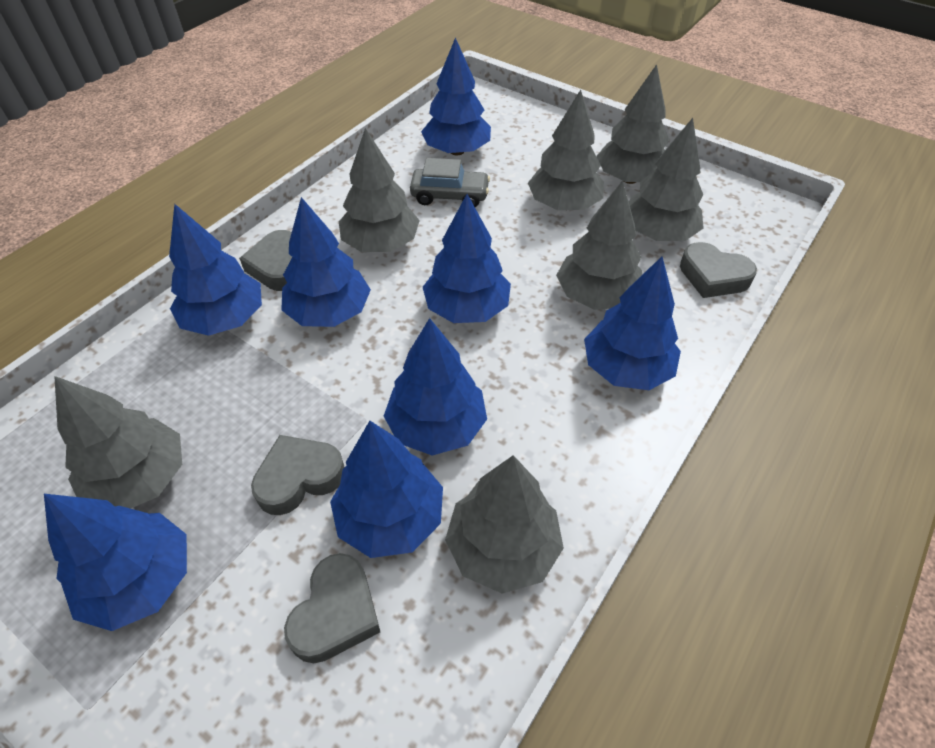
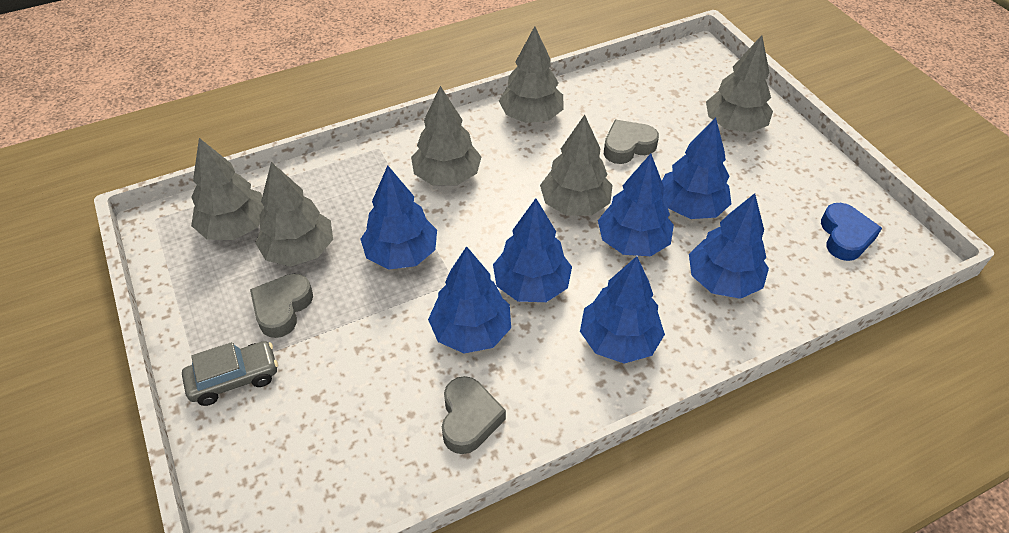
blue heart: none = 0 -> [821,203,882,261] = 1
blue tree: [44,494,187,631] [169,204,262,336] [281,197,371,327] [330,421,443,558] [384,318,487,455] [421,37,491,155] [423,194,511,323] [584,257,681,390] = 8 -> [360,165,437,270] [428,246,511,353] [493,198,572,302] [580,256,665,364] [598,154,674,256] [662,118,731,219] [689,193,769,299] = 7
grey heart: [239,230,292,291] [251,435,344,515] [284,553,380,663] [680,242,757,298] = 4 -> [250,274,313,338] [442,376,506,454] [604,120,659,164] = 3
grey tree: [54,376,182,509] [339,128,420,252] [445,455,564,594] [528,90,604,210] [556,180,642,310] [597,64,669,184] [629,118,704,241] = 7 -> [191,138,264,240] [255,162,333,267] [411,86,481,185] [499,26,564,123] [540,115,613,216] [706,35,773,133] = 6

